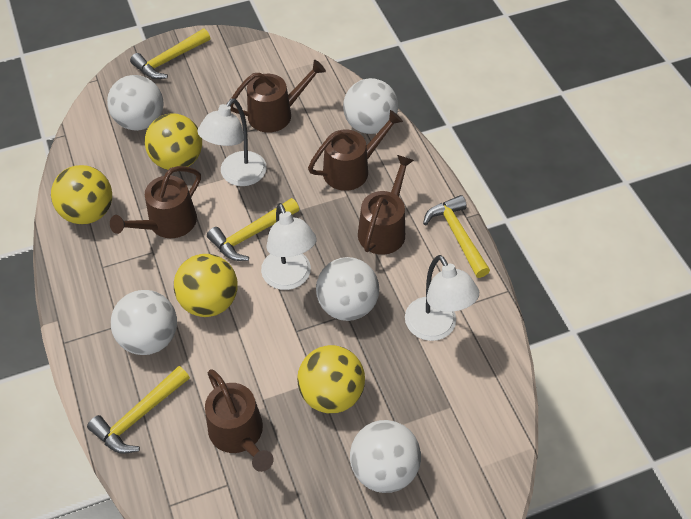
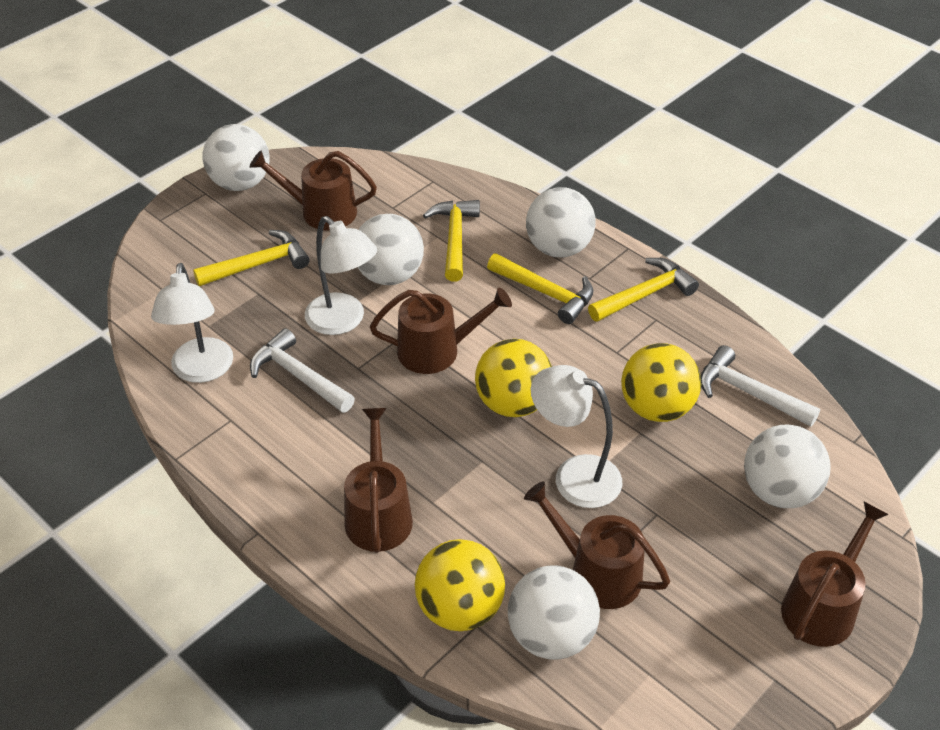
white hammer: none = 0 -> [250,328,355,413] [700,345,820,427] = 2
yellow ball: [51,165,112,224] [145,113,202,170] [174,254,238,317] [297,345,365,413] = 4 -> [415,539,505,631] [475,339,552,417] [621,343,701,422] = 3

